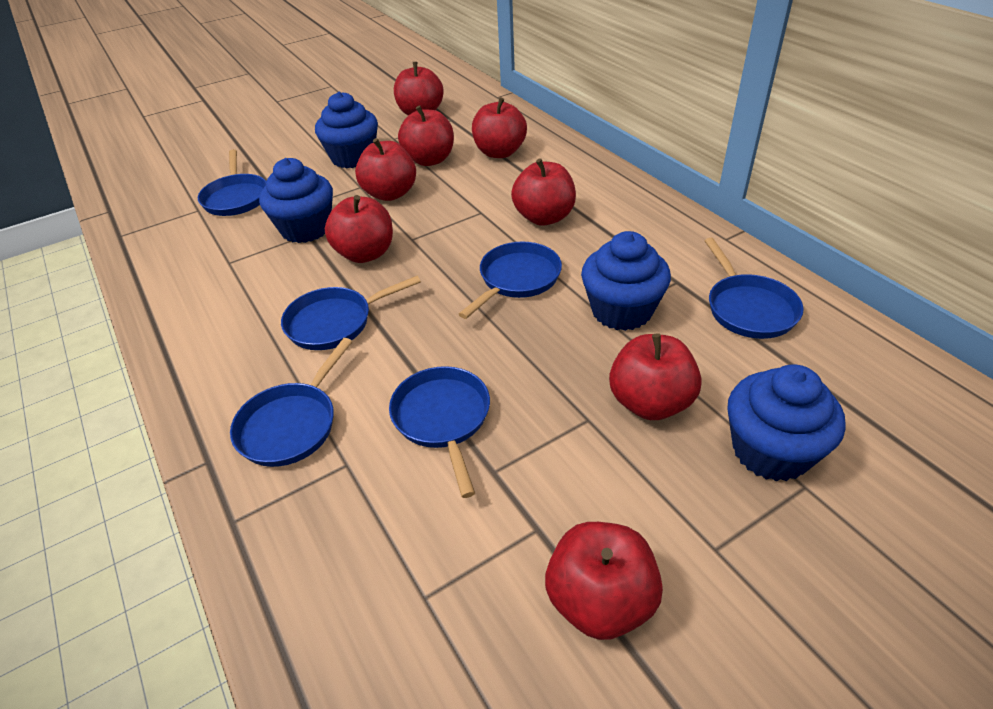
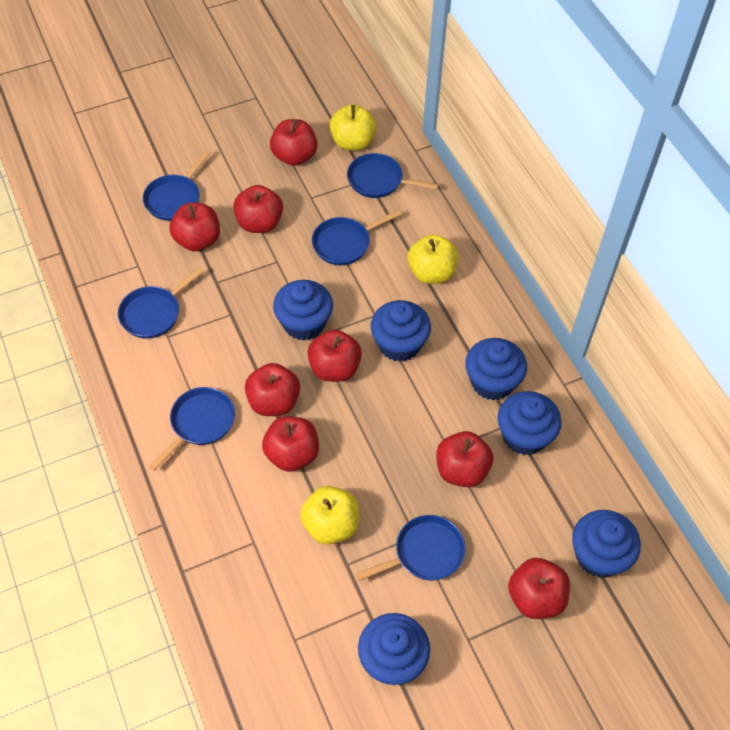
blue cupcake: [259,158,333,243] [315,92,378,168] [581,231,671,331] [727,365,846,482] = 4 -> [273,280,333,341] [358,613,430,685] [371,300,431,362] [465,338,527,400] [498,391,562,455] [572,510,641,578] = 6
yellow apple: none = 0 -> [300,486,359,545] [330,104,376,151] [408,234,458,284] = 3

